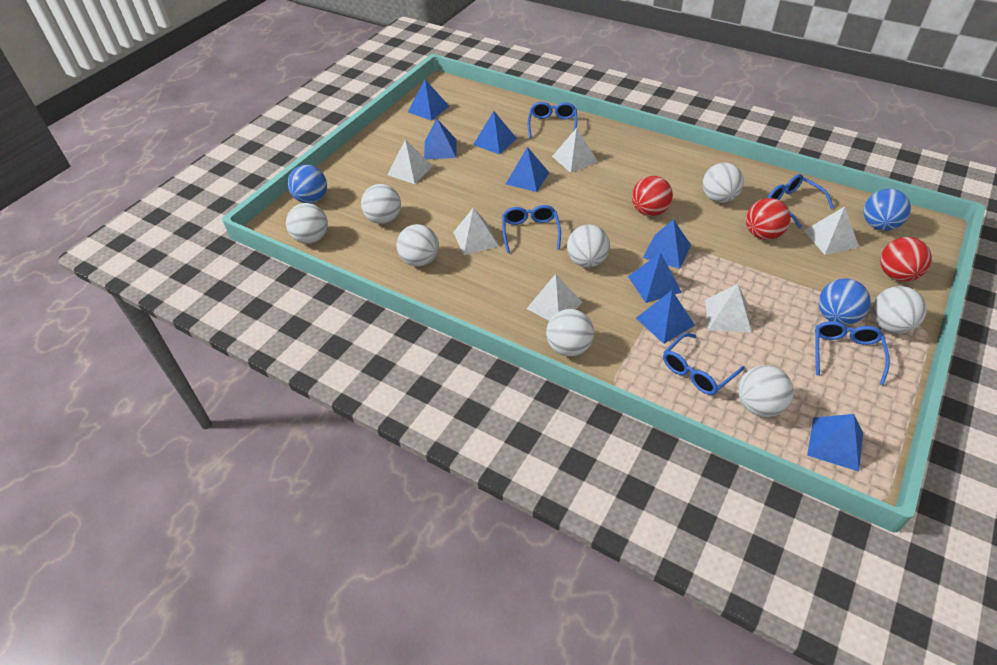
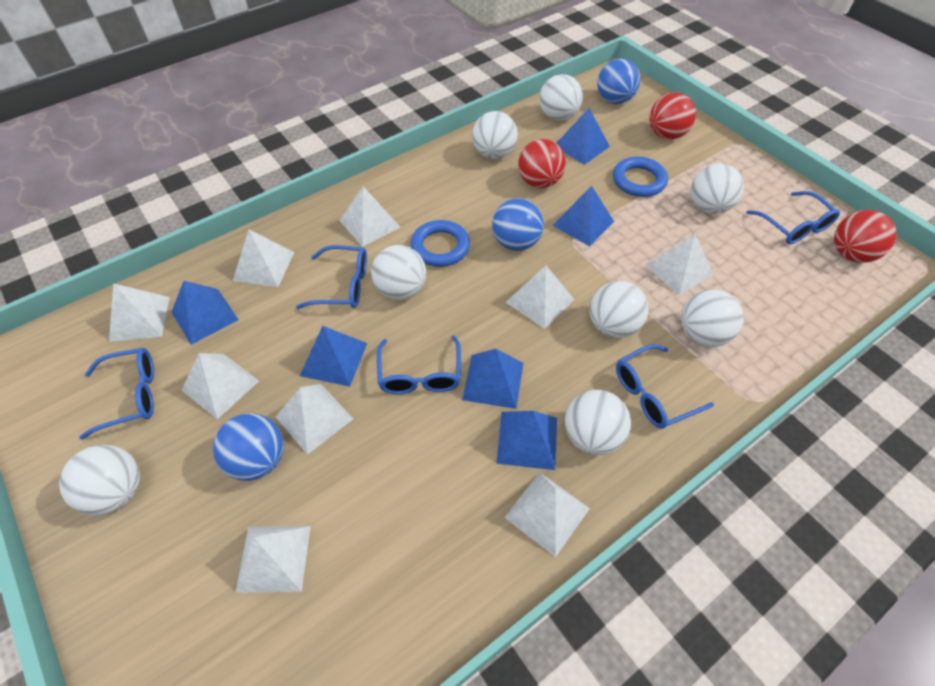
blue pyramid: [408,79,449,121] [424,119,456,160] [473,111,517,155] [506,147,549,192] [628,252,682,303] [636,290,695,344] [643,219,691,269] [807,414,863,472] = 8 -> [172,281,239,345] [300,326,367,387] [462,349,523,409] [496,411,557,470] [552,186,614,247] [556,108,610,165] = 6
blue ring: none = 0 -> [411,220,470,267] [613,157,668,197] = 2
white pyramid: [387,139,433,184] [453,207,499,255] [526,274,582,321] [552,128,598,173] [705,284,752,333] [804,206,859,255] = 6 -> [109,283,170,342] [182,353,259,419] [233,230,294,287] [235,526,311,593] [276,384,353,455] [340,187,400,247] [504,472,590,557] [506,265,575,329] [646,233,713,295] = 9

